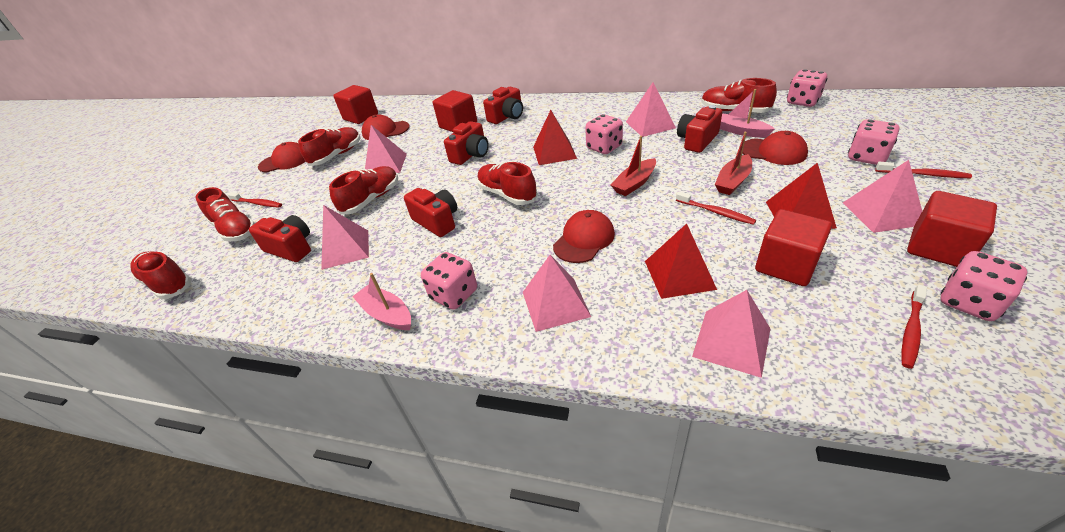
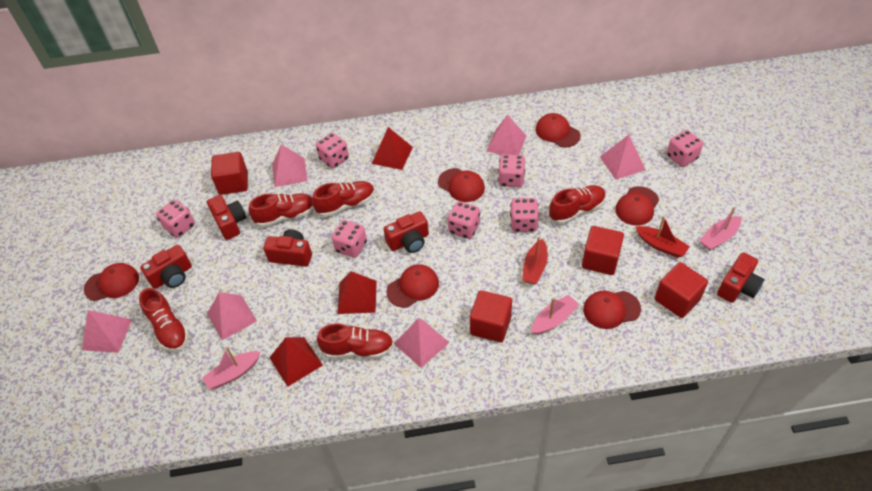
pink boat: [352,273,411,330] [720,89,775,138] = 2 -> [202,347,260,389] [531,295,579,335] [699,207,741,250] = 3
pink dice: [421,252,477,310] [585,114,623,154] [787,69,827,107] [848,119,899,165] [941,251,1027,321] = 5 -> [156,200,195,238] [316,133,349,168] [332,220,367,258] [448,201,480,239] [498,154,525,187] [510,198,539,232] [667,130,703,167] = 7
red cap: [258,142,305,173] [362,114,410,140] [553,210,615,263] [743,131,808,165] = 4 -> [84,263,139,301] [386,264,439,308] [438,168,485,202] [536,113,581,148] [583,291,641,329] [615,186,659,226] = 6
red shoe: [131,251,192,299] [196,187,255,242] [298,127,361,166] [329,166,398,215] [477,162,538,205] [701,78,777,113] = 6 -> [139,288,189,352] [249,193,314,227] [312,181,375,217] [317,324,394,359] [549,185,606,224] = 5
red toothbrush: [228,193,282,207] [676,191,756,225] [875,162,972,178] [902,285,927,369] = 4 -> none = 0

